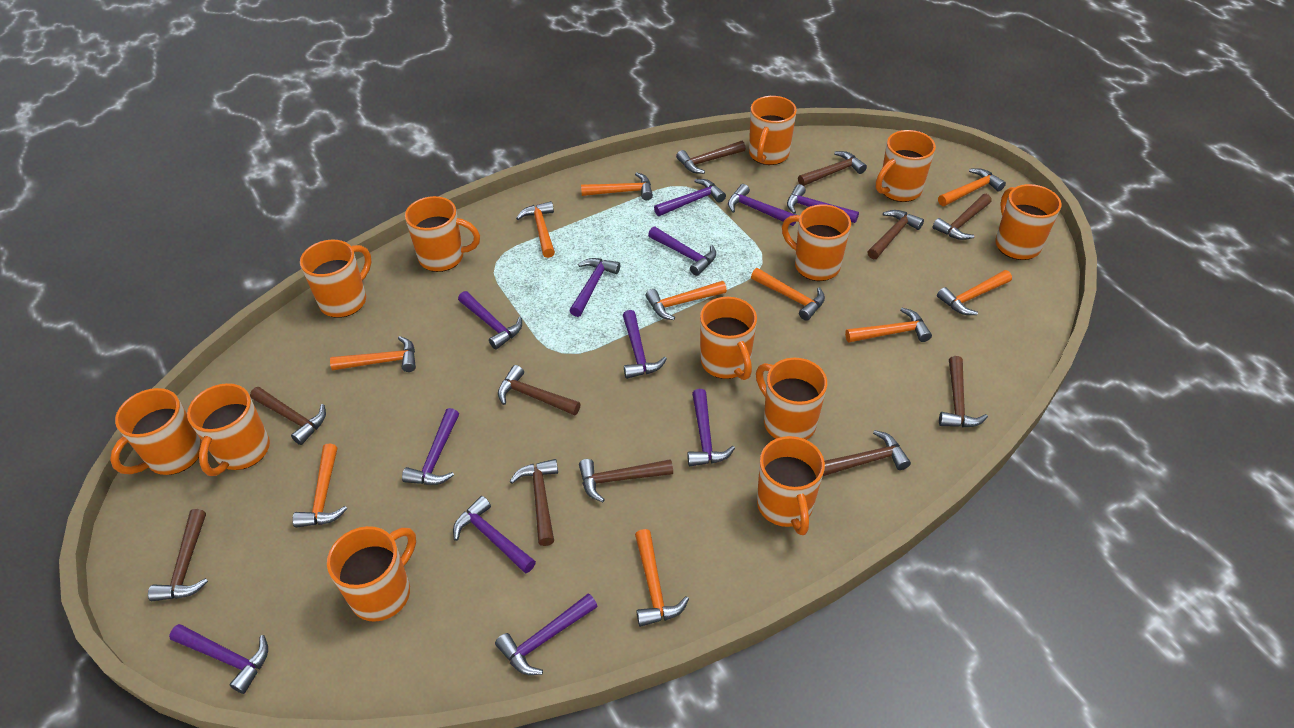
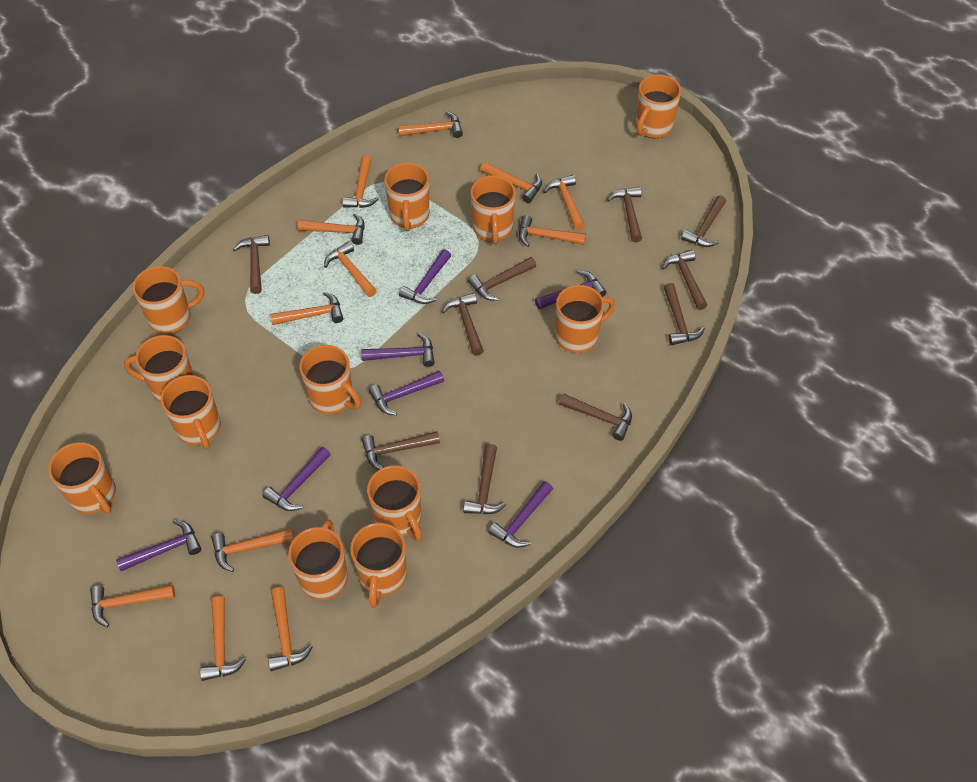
brown hammer: [148,509,208,601] [250,387,326,445] [498,365,581,416] [509,459,558,546] [579,459,673,502] [676,141,746,174] [798,151,867,186] [823,430,911,476] [867,210,924,259] [933,194,992,240] [939,356,988,428] = 11 -> [233,235,270,294] [362,431,440,469] [442,293,484,356] [463,444,507,514] [468,257,536,301] [559,393,632,441] [607,186,642,243] [662,250,707,310] [663,283,705,345] [681,195,726,247] = 10
orange hammer: [293,444,347,528] [330,336,416,372] [516,201,555,258] [581,172,653,200] [635,529,689,627] [645,281,727,320] [751,268,825,321] [845,308,932,342] [937,270,1012,315] [938,168,1006,206] = 10 -> [90,585,175,627] [200,596,246,681] [211,528,294,572] [268,587,313,671] [270,292,344,325] [297,213,365,245] [324,241,377,297] [342,155,379,208] [398,111,463,138] [480,162,542,203] [519,215,586,247] [544,175,585,230] = 12
purple hammer: [169,624,268,694] [402,408,459,485] [453,496,536,573] [458,291,522,350] [495,593,598,675] [569,258,620,317] [623,310,667,379] [648,227,716,276] [654,179,726,216] [687,389,735,466] [728,184,796,226] [787,184,859,223] = 12 -> [116,520,201,571] [262,447,331,511] [361,333,435,367] [368,371,444,415] [399,249,451,304] [488,481,553,548] [535,270,606,310] = 7

